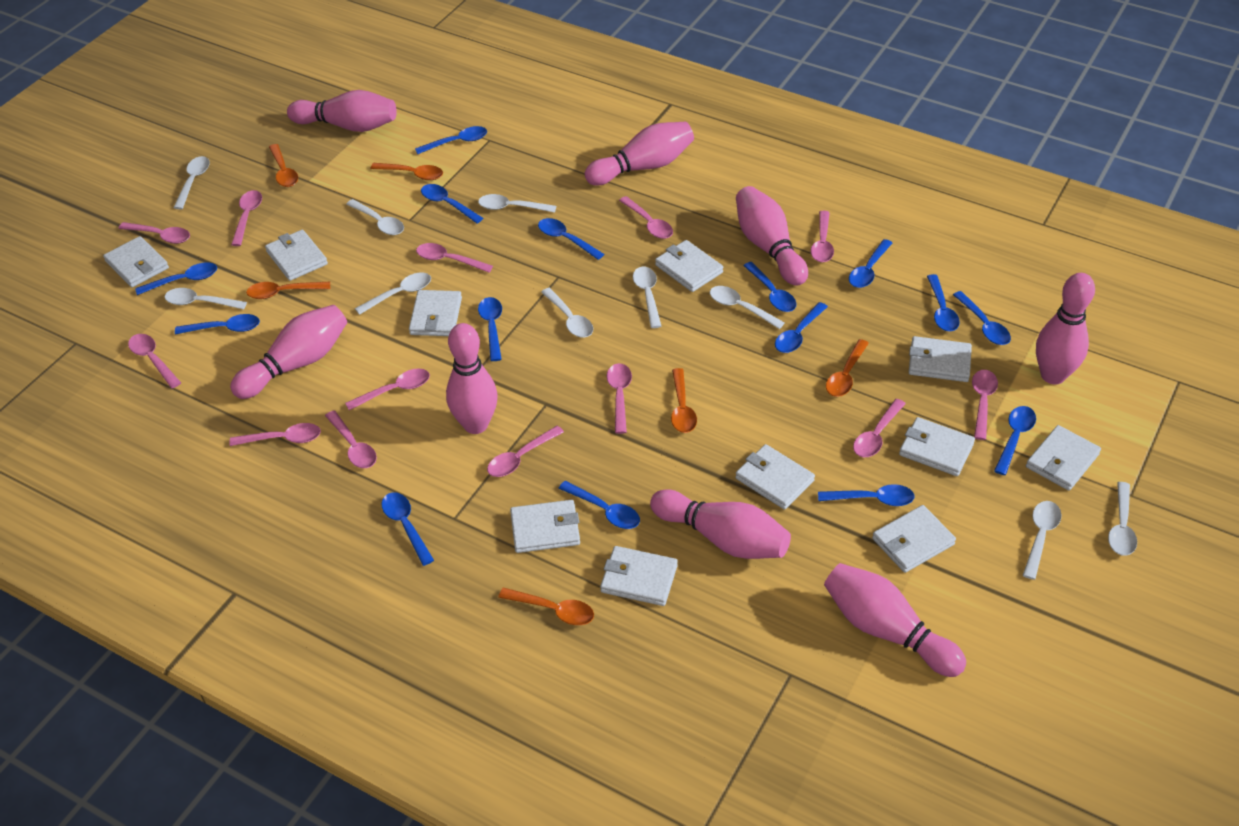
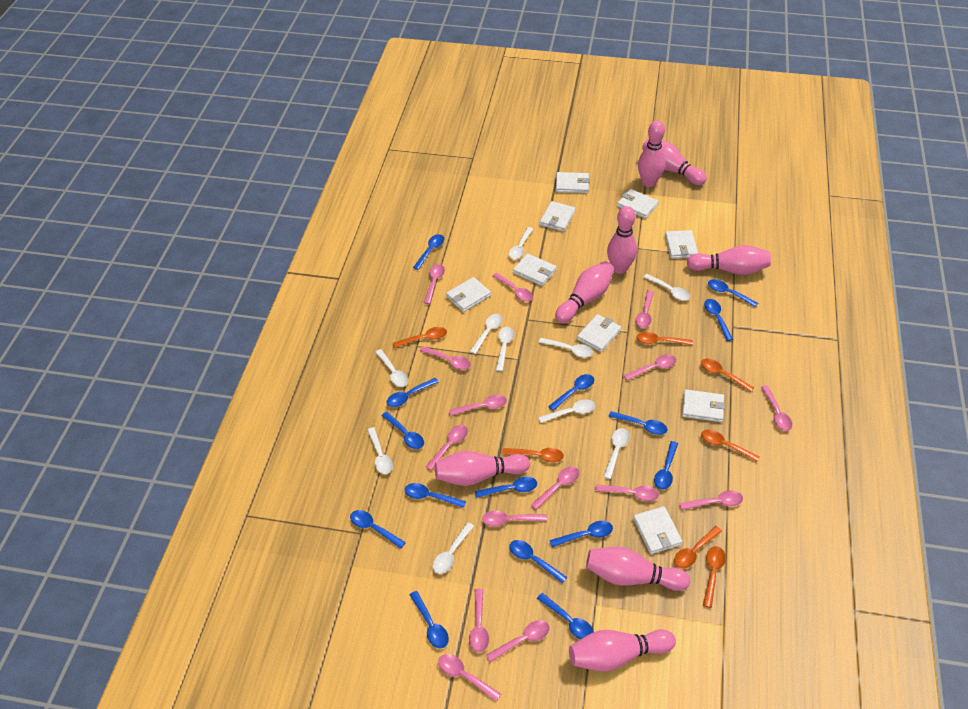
orange spoon: [246,282,330,299] [269,144,298,187] [370,163,443,180] [498,587,594,625] [671,368,697,433] [826,339,869,397] = 6 -> [393,327,447,348] [502,448,564,462] [636,332,693,345] [674,526,722,569] [701,359,754,392] [701,430,760,462] [703,546,726,608] = 7
pink spoon: [118,222,190,244] [128,334,181,388] [229,423,321,446] [231,190,262,246] [325,411,377,468] [345,368,430,410] [416,243,493,273] [487,426,564,477] [606,363,632,434] [619,196,673,239] [810,211,834,262] [853,399,906,457] [972,370,998,440] = 13 -> [420,346,471,370] [424,264,445,304] [425,425,468,471] [438,654,501,702] [449,395,507,416] [469,589,489,652] [482,511,547,527] [486,620,550,662] [493,273,533,302] [531,466,579,510] [595,484,659,501] [624,354,676,380] [635,290,654,328] [679,490,743,510] [761,385,792,431] = 15
white wallet: [103,236,169,287] [265,230,328,281] [409,290,462,336] [510,500,580,553] [600,546,678,606] [655,240,723,292] [735,444,815,510] [872,505,956,573] [899,417,975,476] [909,336,972,382] [1026,425,1101,491] = 11 -> [446,277,491,312] [513,253,557,286] [540,201,576,232] [556,172,590,193] [577,314,621,352] [617,189,659,219] [633,506,683,554] [665,230,698,259] [682,389,725,422] = 9

